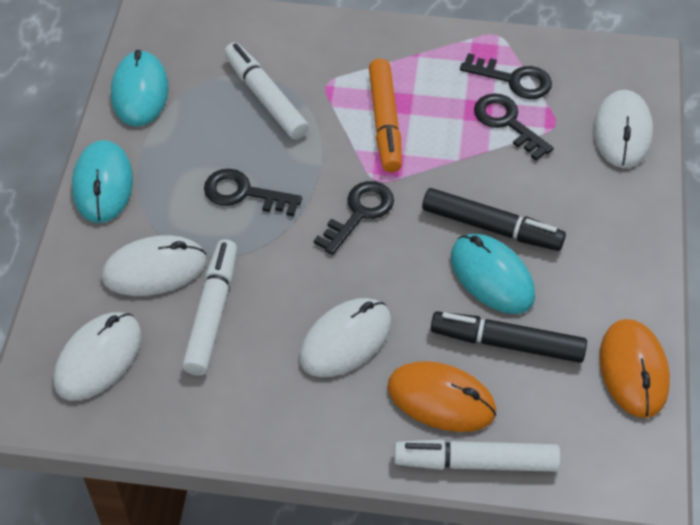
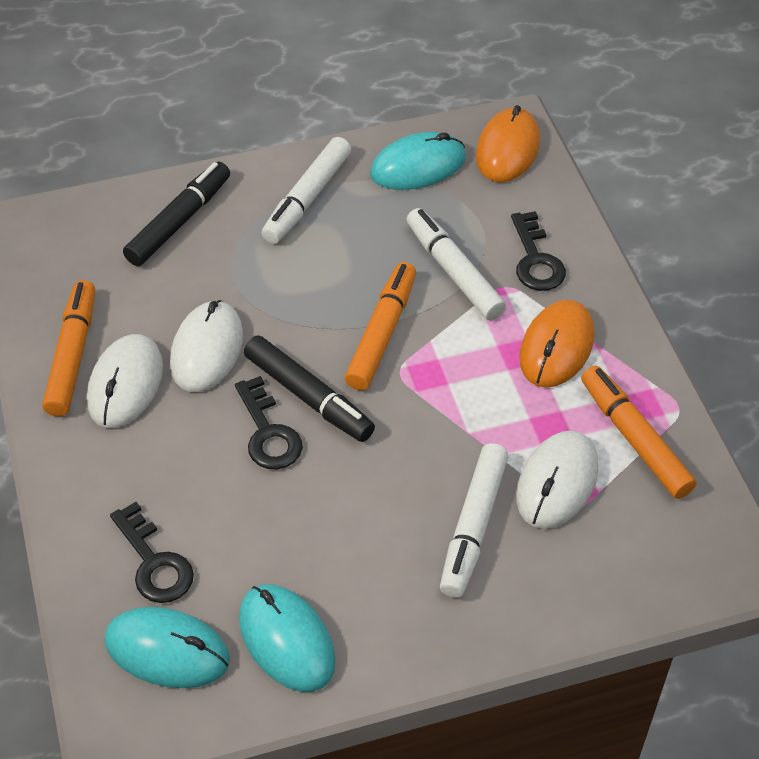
black key: [204,169,302,216] [314,181,394,255] [460,53,552,99] [474,93,554,161] = 4 -> [110,502,194,603] [235,376,303,469] [511,211,566,291] = 3
orange marker: [369,59,402,173] = 1 -> [42,280,95,417] [345,262,416,391] [581,366,697,499] = 3
white mouse: [54,312,141,401] [102,235,206,296] [299,298,392,377] [594,90,653,168] = 4 -> [87,334,163,428] [170,300,243,392] [516,431,598,529] = 3

